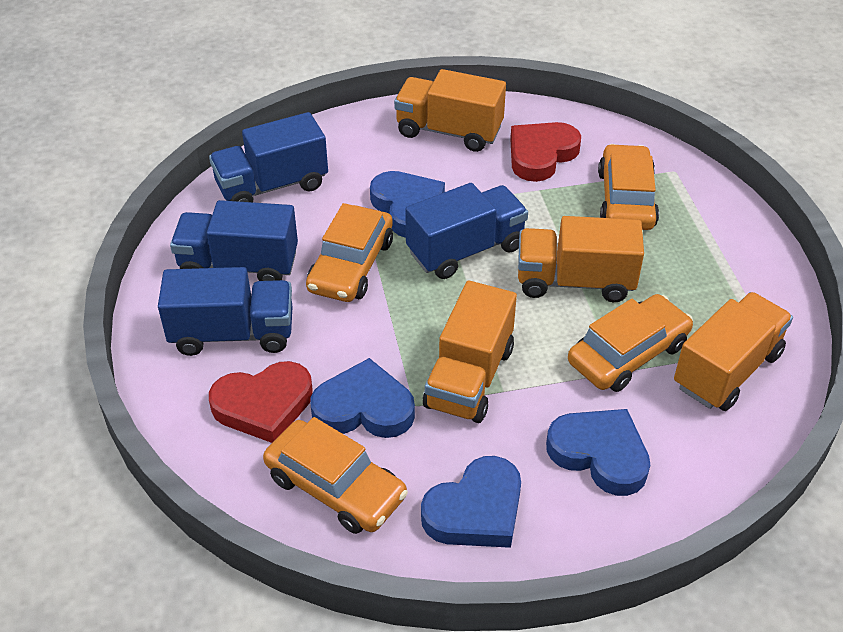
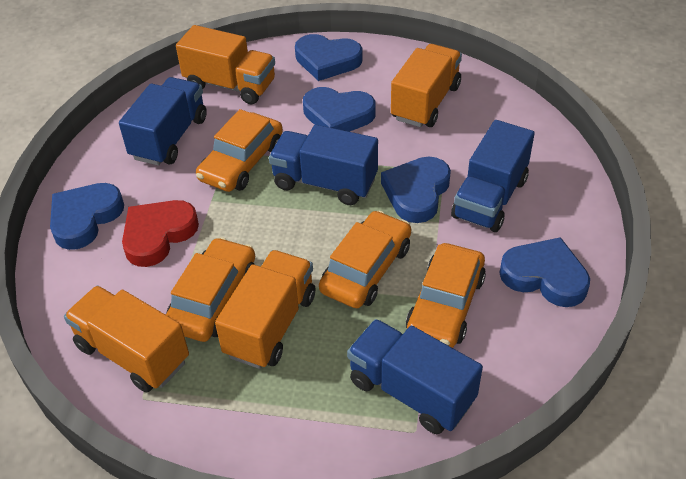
blue heart: [310,358,415,438] [370,171,445,238] [421,456,521,548] [546,409,650,496] = 4 -> [50,183,124,250] [295,34,363,81] [303,87,375,132] [381,156,451,223] [500,237,590,307] = 5
red heart: [209,361,313,443] [510,122,581,182] = 2 -> [122,200,199,267] = 1

